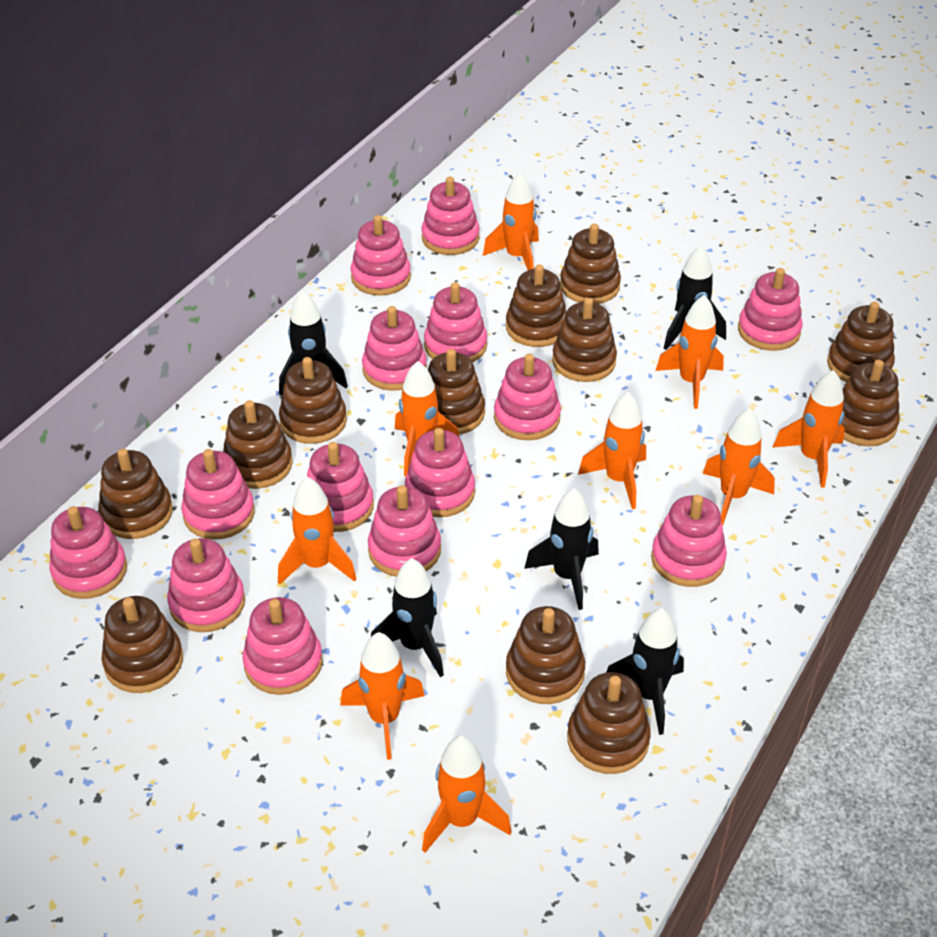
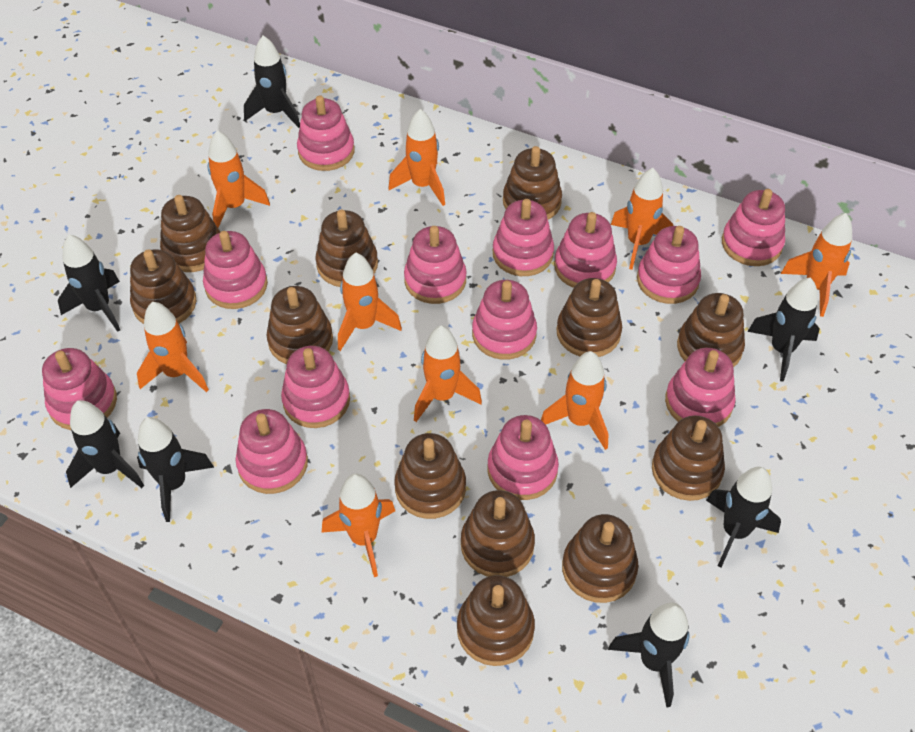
black rocket: [279,291,348,396] [371,558,444,677] [524,488,599,610] [606,608,684,735] [663,246,726,350] = 5 -> [58,234,120,332] [66,400,144,488] [137,417,214,522] [244,35,300,128] [608,603,690,708] [706,467,781,567] [747,277,820,382] = 7
pink stacking toy: [49,506,127,599] [167,538,245,632] [181,449,255,540] [242,597,323,695] [307,442,374,532] [351,215,411,296] [362,306,427,391] [368,485,441,577] [405,428,475,517] [422,177,480,255] [424,282,487,362] [494,354,561,440] [651,495,727,587] [738,268,802,351] = 14 -> [42,348,117,430] [203,231,268,309] [235,409,308,494] [281,346,350,428] [297,95,355,171] [404,226,467,304] [472,280,537,360] [488,415,559,500] [493,199,554,276] [554,212,617,288] [637,226,701,304] [665,348,736,427] [722,189,785,266] = 13

